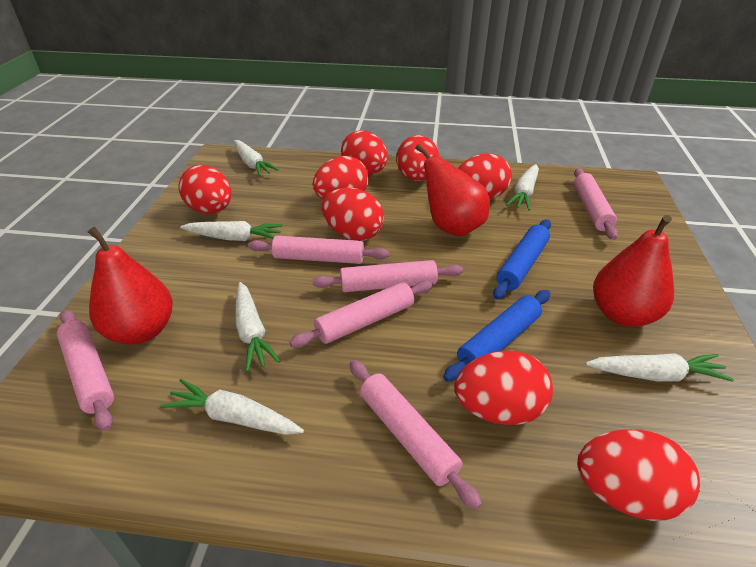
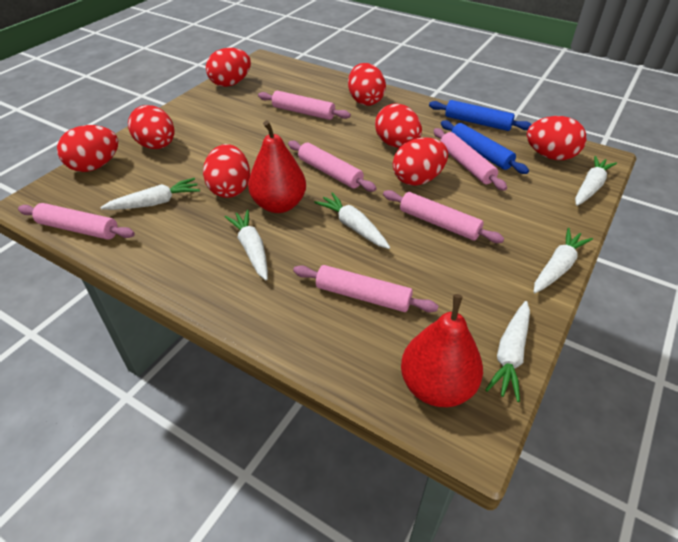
red pear: [88,227,173,345] [415,144,490,237] [593,215,674,327] = 3 -> [248,120,306,213] [401,294,483,407] = 2

